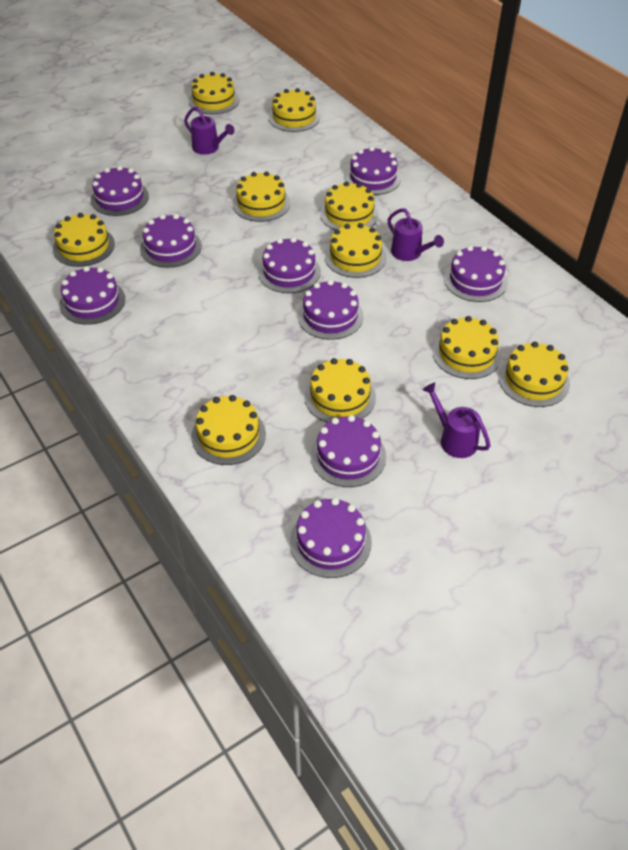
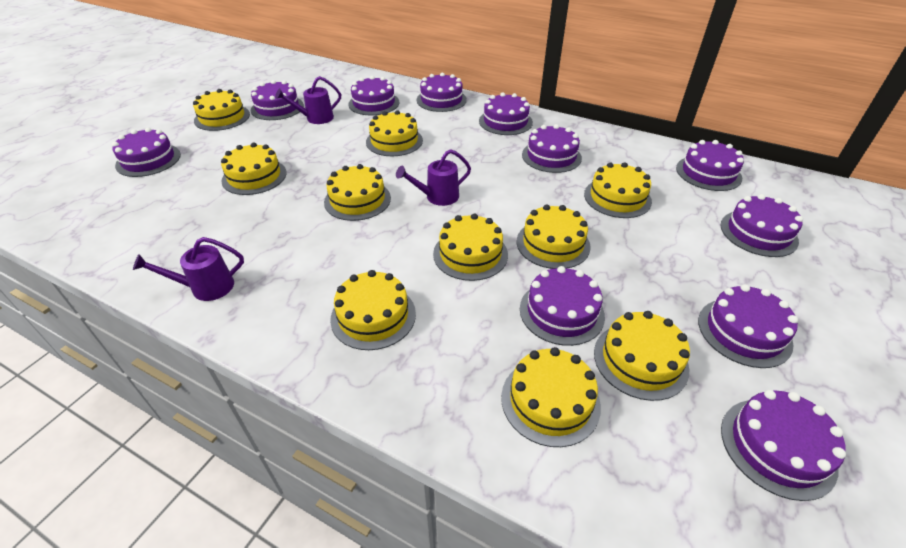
purple cake: [59,266,125,325] [91,166,149,216] [140,214,201,268] [258,237,321,293] [290,498,372,578] [298,280,363,340] [310,415,386,487] [345,146,401,195] [444,246,508,302] = 9 -> [112,128,181,177] [251,80,304,120] [348,76,399,116] [417,73,467,112] [479,93,533,135] [520,266,605,346] [522,124,582,173] [676,140,744,191] [698,284,798,368] [720,194,803,257] [721,390,846,501] = 11

